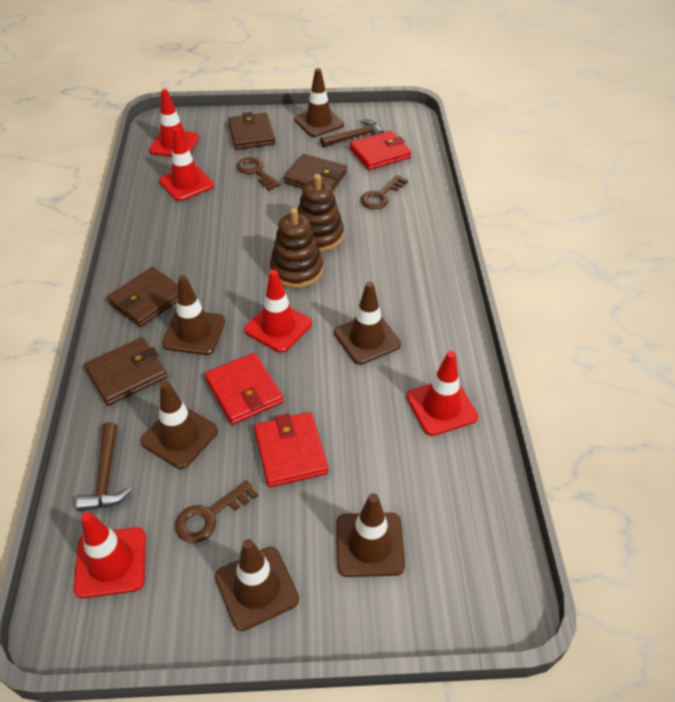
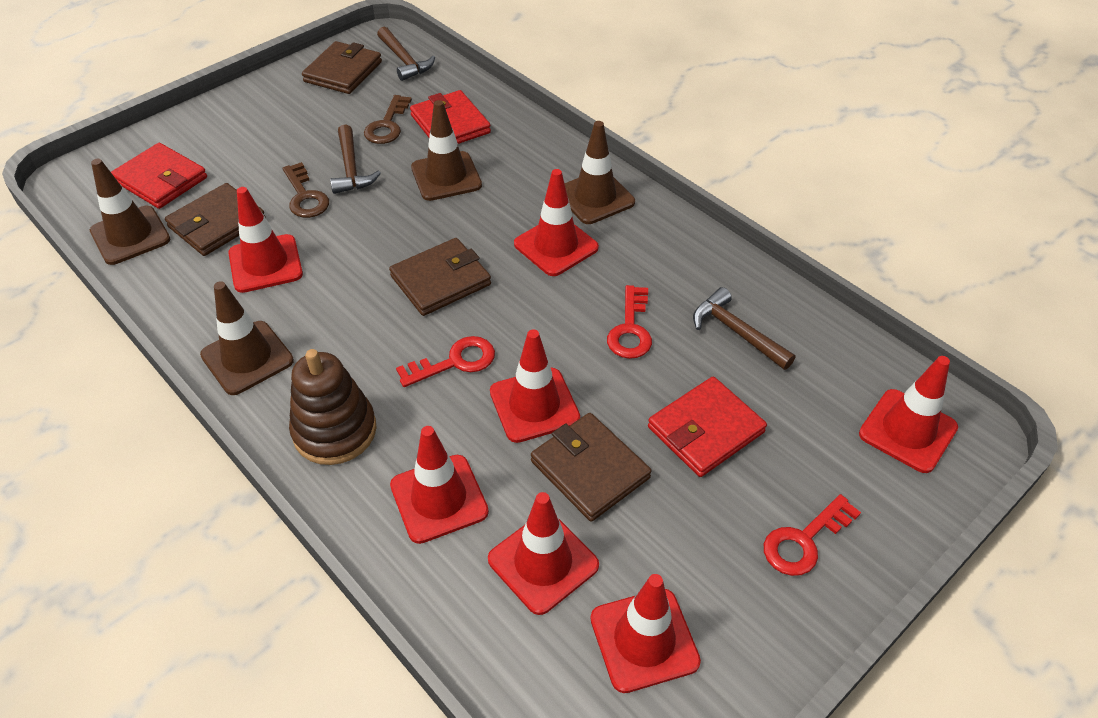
brown hammer: [76,422,132,511] [320,119,385,147] = 2 -> [330,125,381,194] [377,27,435,81] [693,287,796,370] = 3
brown key: [175,480,258,543] [237,157,281,190] [361,175,408,209] = 3 -> [283,162,329,218] [364,95,412,144] = 2
brown stacking toy: [270,208,323,288] [298,174,344,252] = 2 -> [289,349,377,465] = 1
brown traffic cone: [140,381,218,469] [162,275,225,355] [215,539,299,631] [294,68,344,137] [334,282,401,365] [336,493,405,577] = 6 -> [90,159,170,265] [200,281,294,395] [411,100,482,201] [564,121,635,224] = 4
red key: none = 0 -> [396,336,495,387] [607,285,652,359] [764,494,861,576] = 3
red traffic cone: [74,512,146,598] [149,89,199,157] [159,127,214,201] [244,270,312,353] [406,351,478,436] = 5 -> [228,187,303,293] [390,426,489,544] [488,492,599,615] [490,329,580,443] [514,169,599,276] [591,574,701,693] [859,356,958,473] = 7

